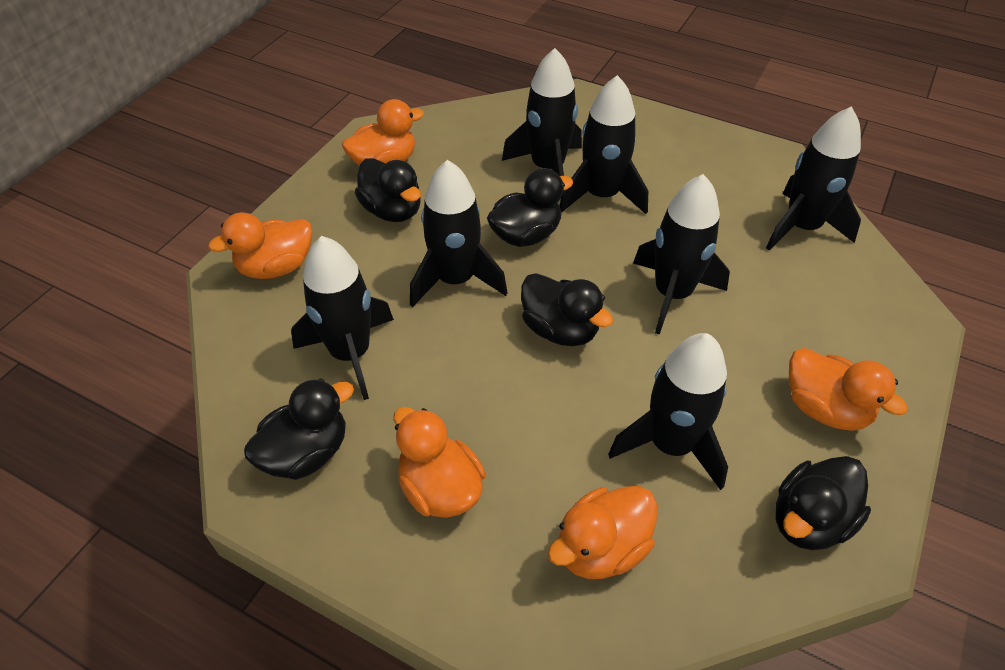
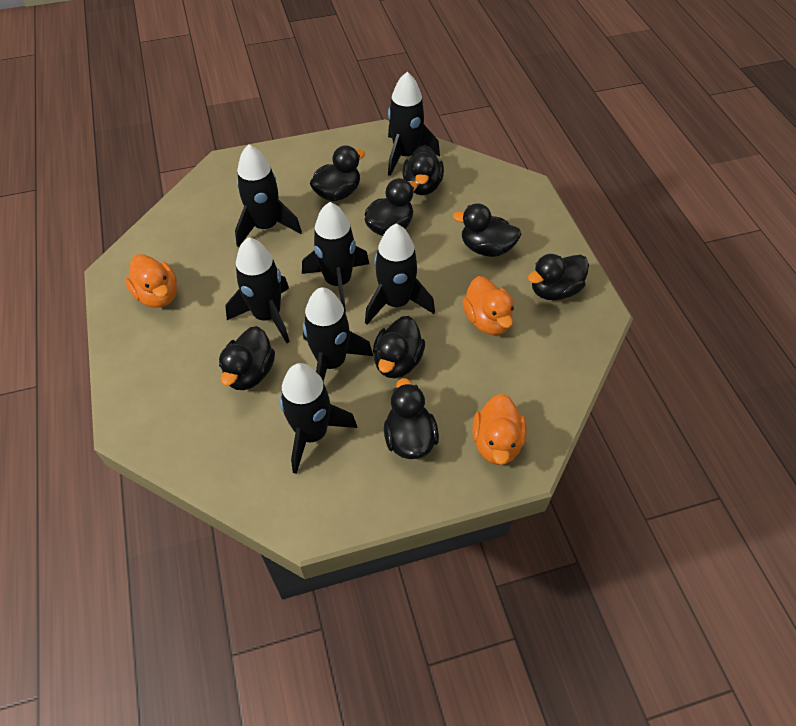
black duck: [244,378,354,480] [355,158,421,222] [487,168,573,247] [521,273,613,346] [775,456,871,550] = 5 -> [219,326,275,390] [310,145,366,201] [365,178,418,236] [373,316,425,378] [384,378,439,459] [403,145,444,195] [453,203,522,257] [528,254,589,300] = 8
orange duck: [208,213,312,279] [342,99,424,166] [393,407,486,518] [548,486,657,579] [789,348,908,431] = 5 -> [125,254,177,308] [462,276,514,335] [472,394,527,465] = 3

